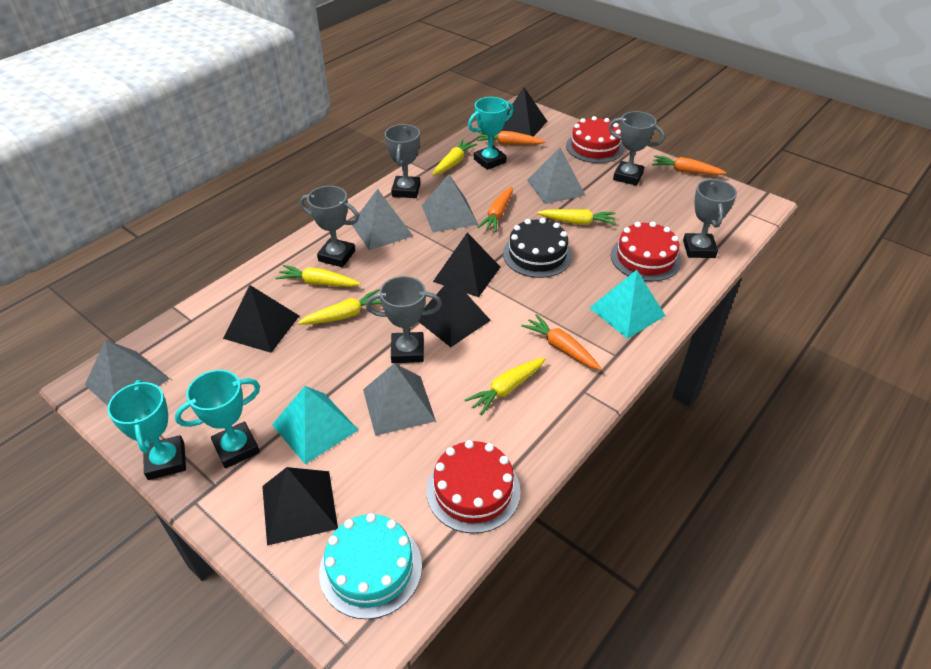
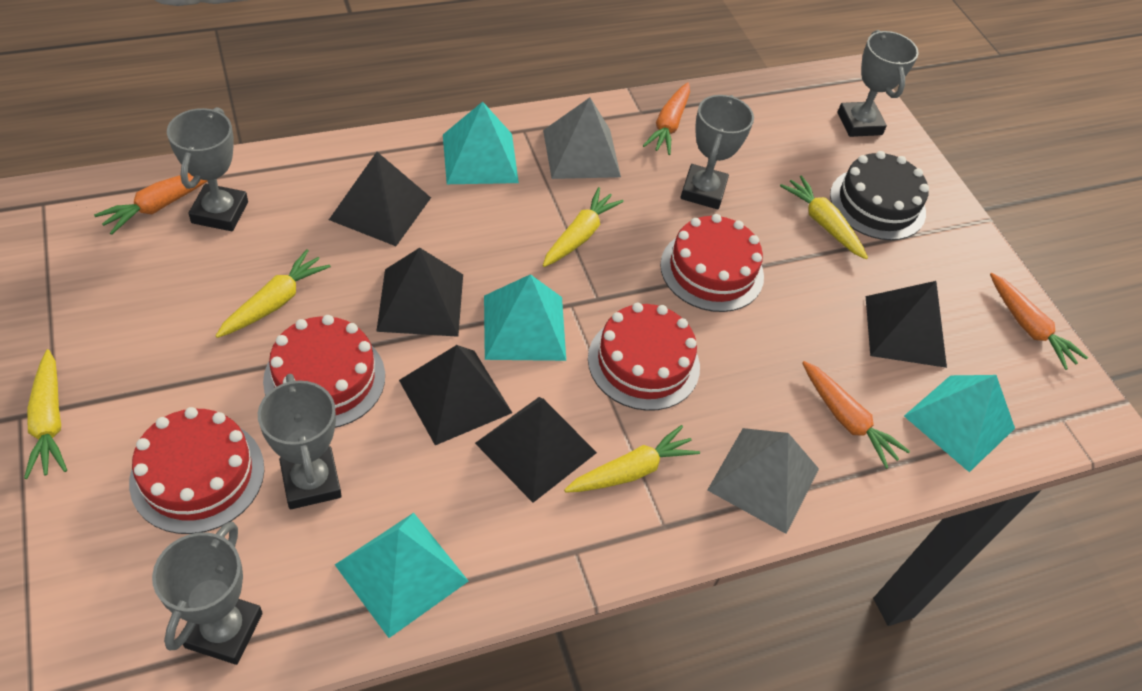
grey pyramid: [85,340,170,406] [352,189,413,250] [363,363,436,436] [422,174,478,232] [527,148,585,204] = 5 -> [543,98,621,179] [707,428,819,534] = 2
red cake: [426,440,521,534] [566,116,624,163] [611,222,681,281] = 3 -> [129,407,264,534] [263,315,385,428] [588,303,700,411] [660,214,764,312] = 4
turquoise cake: [319,513,422,619] = 1 -> none = 0
turquoise pyramid: [272,386,358,464] [589,270,666,339] = 2 -> [335,513,469,638] [443,102,519,184] [484,274,566,361] [904,375,1015,472] = 4
turquoise trophy: [107,380,186,480] [175,370,260,469] [468,97,514,170] = 3 -> none = 0

